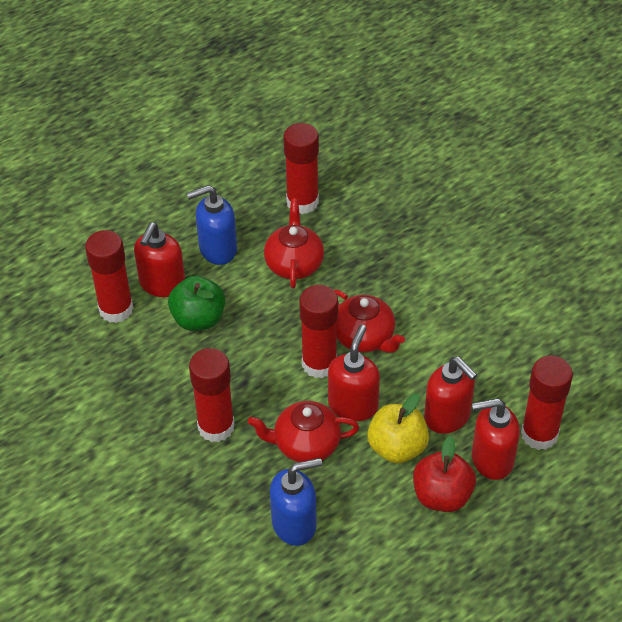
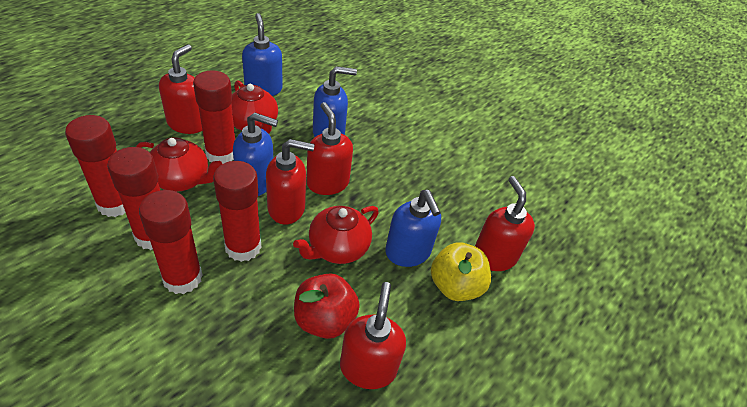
blue soap dispenser: [186,185,237,265] [270,458,322,546] = 2 -> [233,113,278,196] [242,13,283,96] [313,66,357,137] [385,190,441,267] = 4
green apple: [168,276,225,331] = 1 -> none = 0
red soap dispenser: [134,223,185,297] [328,325,380,421] [424,357,477,434] [472,398,520,480] = 4 -> [159,44,202,134] [266,139,315,225] [306,102,353,195] [340,282,406,389] [475,176,535,271] = 5

